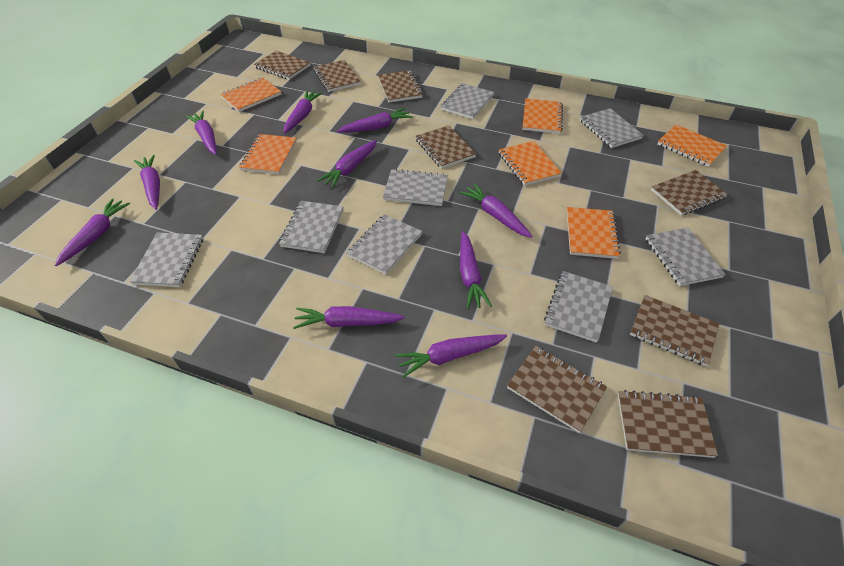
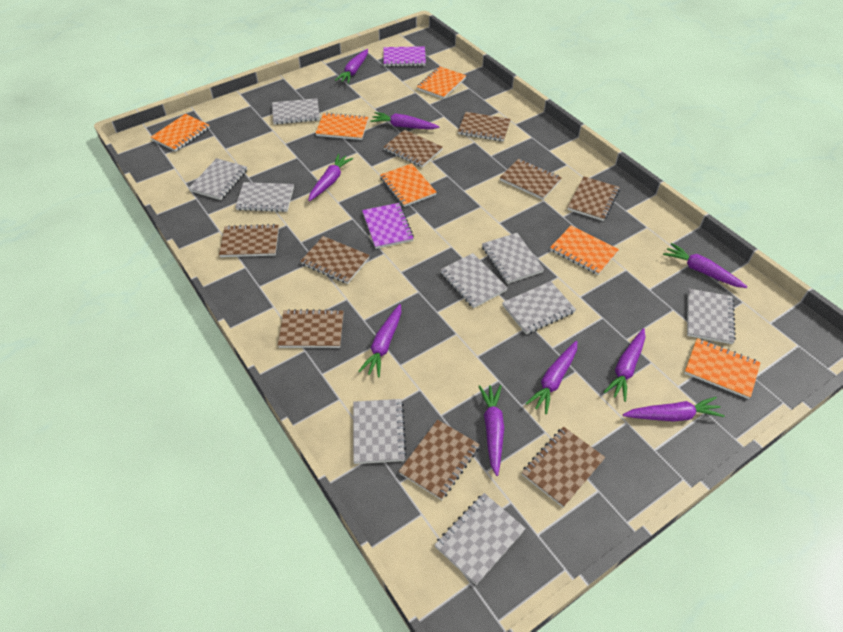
brown notebook: [254,51,310,80] [313,60,361,92] [378,70,423,103] [415,126,476,169] [507,346,607,433] [618,390,718,458] [630,295,719,366] [651,170,728,215] = 8 -> [219,224,279,257] [278,309,344,348] [300,236,370,284] [384,130,443,167] [399,420,480,500] [458,112,511,142] [500,159,562,200] [522,427,605,507] [567,176,619,221] = 9
grey notebook: [130,232,203,287] [279,201,343,253] [347,214,422,275] [383,169,448,206] [440,83,494,119] [544,271,613,343] [580,108,644,148] [646,228,726,286] = 8 -> [188,158,247,200] [235,182,294,212] [272,98,320,125] [353,399,407,464] [435,493,526,585] [440,253,507,308] [482,233,544,284] [502,281,576,334] [687,288,736,344] = 9
purple carrot: [55,199,130,266] [134,155,160,210] [186,111,217,155] [284,90,322,134] [293,306,405,329] [317,140,377,188] [337,108,413,133] [395,335,507,378] [460,183,533,238] [460,231,492,309] = 10 -> [308,154,353,201] [335,49,368,84] [358,304,401,378] [371,112,440,129] [478,385,504,476] [525,341,577,414] [604,328,646,402] [623,397,725,422] [663,243,747,288] = 9
purple notebook: none = 0 -> [362,203,414,249] [383,46,426,67] = 2

